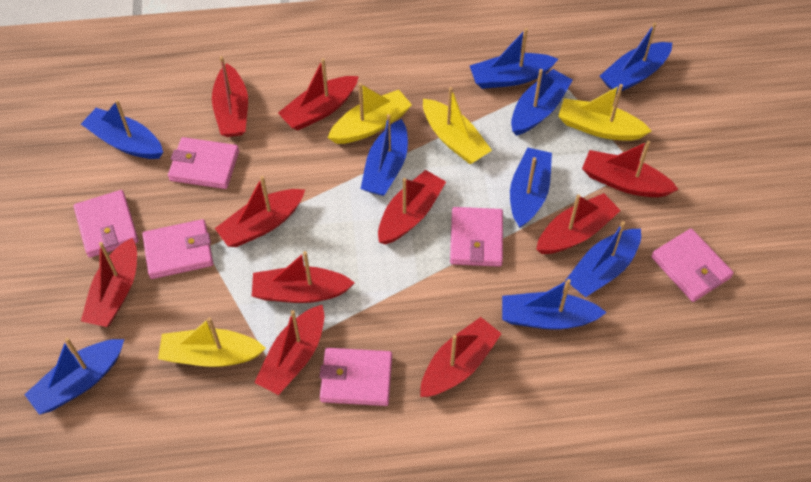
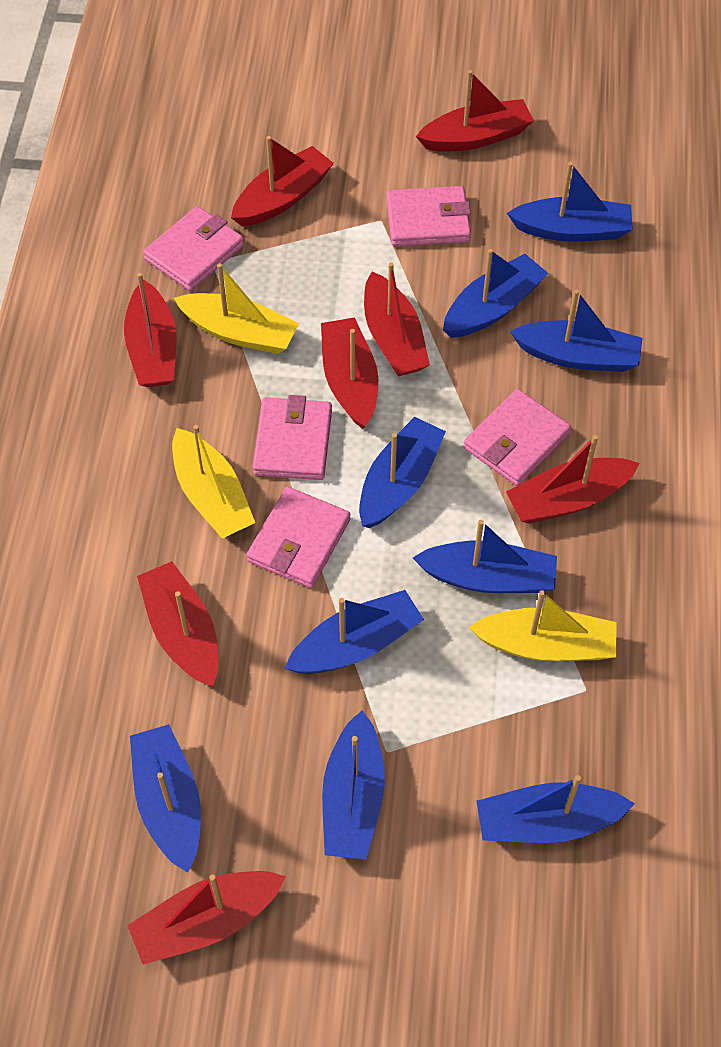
pink wallet: [74,190,139,258] [142,219,213,279] [168,137,239,189] [320,348,392,406] [450,207,503,267] [651,229,734,302] = 6 -> [143,206,244,291] [246,487,351,588] [253,395,332,480] [387,186,471,246] [464,389,571,486] = 5
red boat: [81,238,137,327] [212,56,248,137] [215,176,305,247] [252,251,355,303] [254,305,324,395] [278,58,359,130] [378,170,446,244] [420,317,502,397] [536,193,621,254] [582,141,679,197] = 10 -> [124,273,177,387] [127,871,286,965] [137,561,219,687] [231,136,334,226] [321,317,378,429] [364,262,430,376] [416,70,534,152] [506,435,639,524] = 8
yellow boat: [158,317,266,367] [328,83,412,144] [423,87,492,164] [558,84,651,141] = 4 -> [172,425,255,539] [174,263,299,354] [469,590,617,661] = 3

